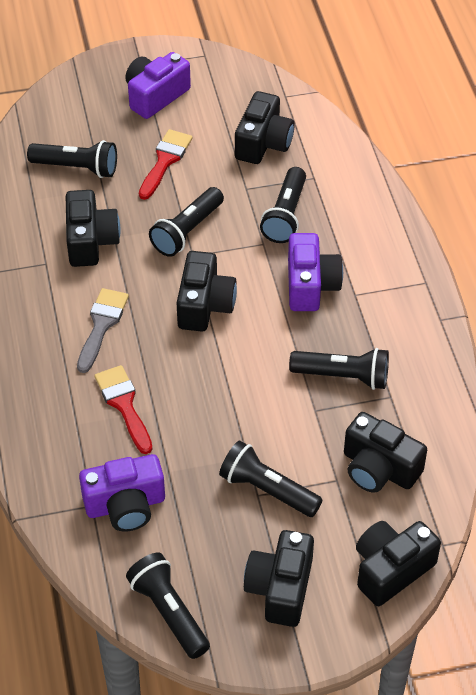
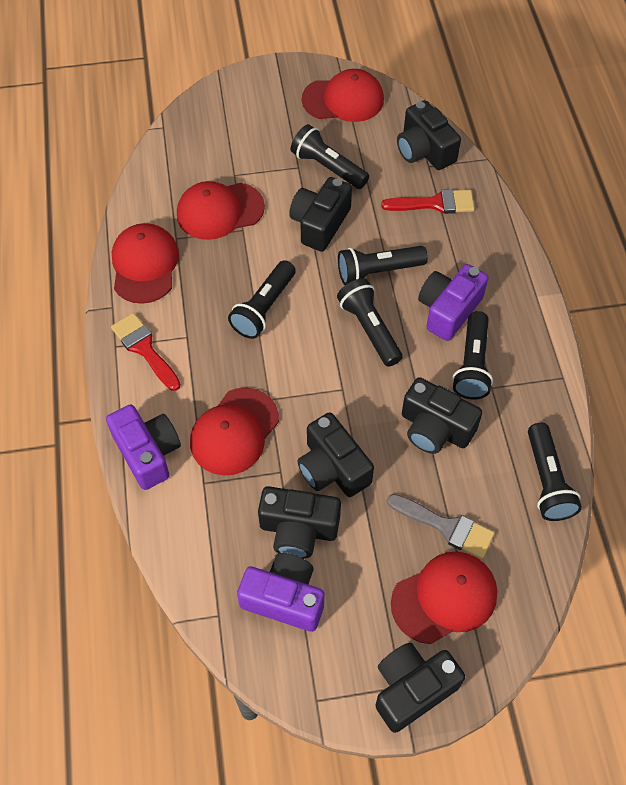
red cap: none = 0 -> [112,223,179,304] [177,181,265,240] [190,388,279,475] [302,69,384,122] [391,552,497,644] = 5

